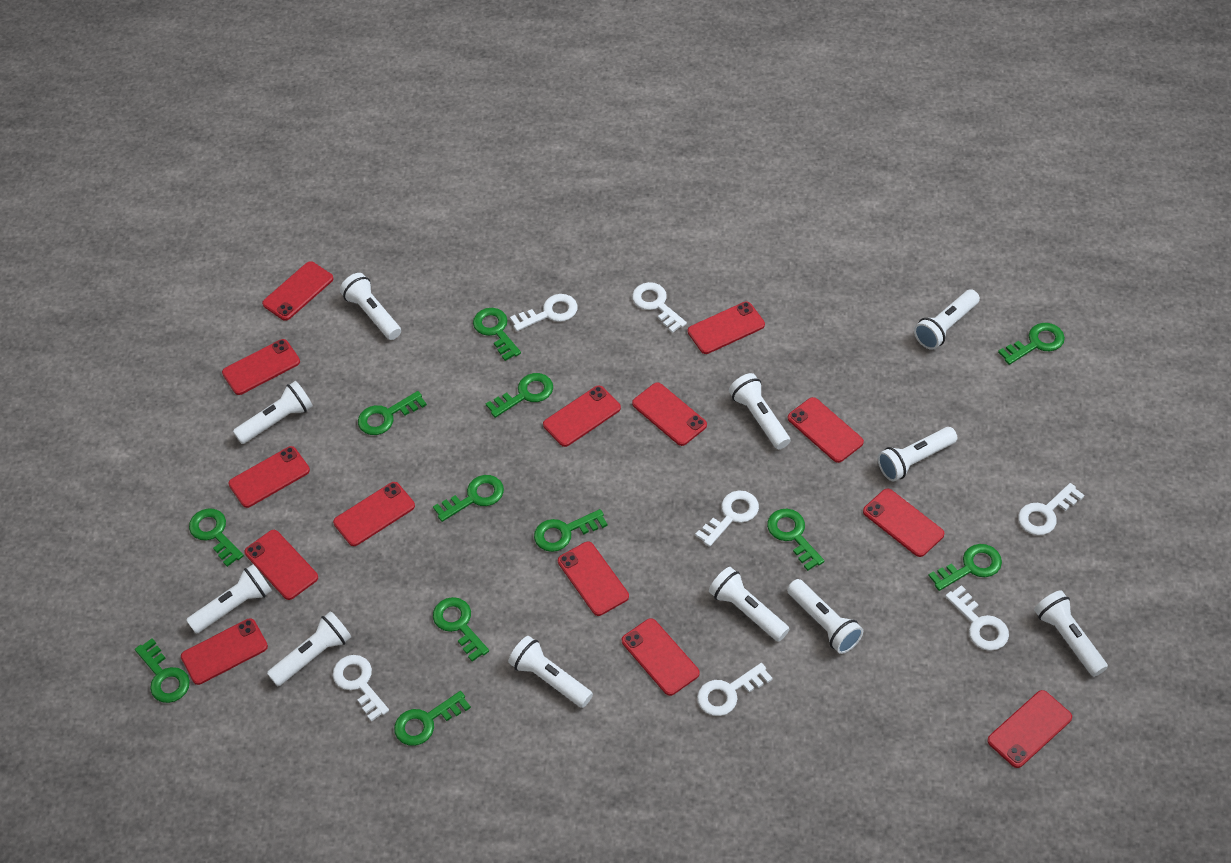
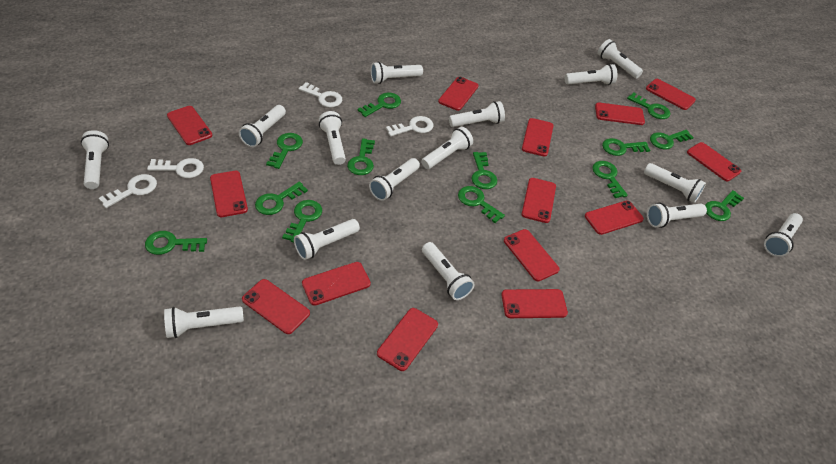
green key: [135,638,190,703] [189,508,244,567] [358,391,427,435] [394,691,471,746] [433,475,504,522] [433,597,489,662] [473,308,521,361] [486,373,553,418] [534,509,608,552] [767,509,824,571] [928,544,1002,591] [998,323,1065,365] = 12 -> [145,231,207,255] [255,182,308,215] [266,133,303,169] [282,200,322,242] [347,138,375,175] [358,93,401,117] [458,186,505,223] [471,152,497,189] [592,161,628,198] [602,138,650,156] [627,92,670,119] [650,130,694,149] [705,190,744,221] = 13
white flashlight: [186,564,272,634] [233,381,313,444] [267,611,351,686] [340,273,401,340] [508,636,593,708] [709,567,790,642] [729,373,790,449] [787,579,863,654] [878,427,957,482] [914,289,980,350] [1034,590,1108,677] = 11 -> [81,130,109,189] [164,306,244,338] [239,105,286,147] [294,219,360,260] [319,111,346,165] [369,158,420,201] [371,62,423,84] [421,127,473,169] [422,242,475,300] [449,101,505,127] [565,64,617,85] [597,39,643,78] [644,163,706,203] [647,203,707,228] [764,213,803,257] = 15
white key: [333,655,389,722] [510,294,578,331] [632,282,687,333] [695,490,759,547] [697,663,773,716] [945,585,1009,651] [1018,483,1084,535] = 7 -> [99,174,157,208] [147,158,204,178] [299,82,342,108] [386,116,433,136] = 4

